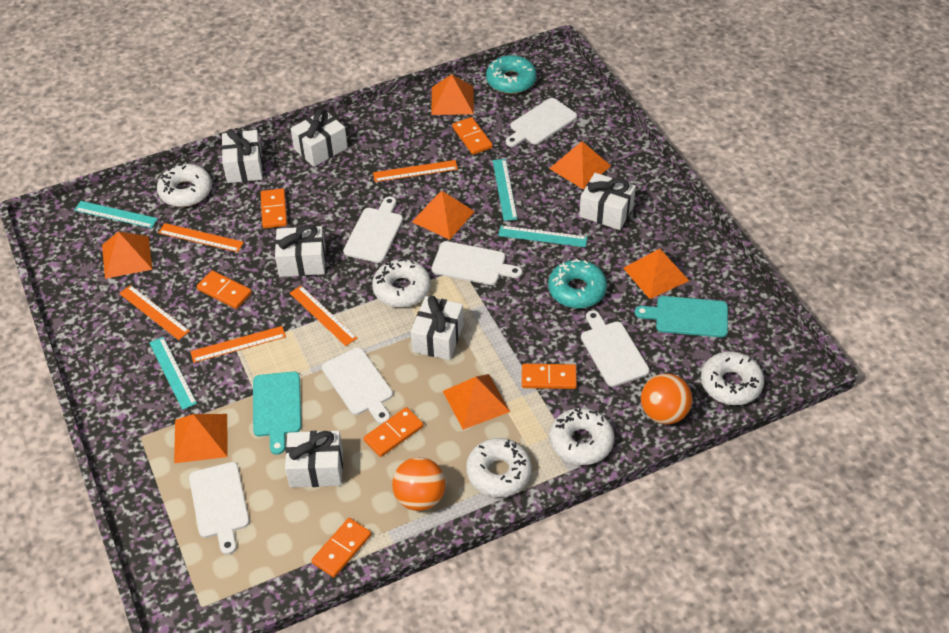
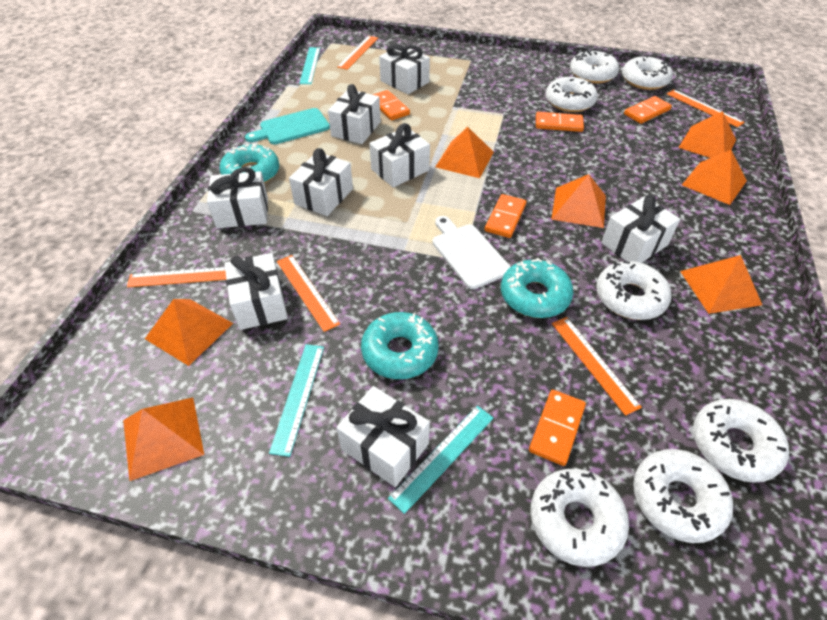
orange ball: [392,457,446,511] [641,373,692,424] = 2 -> none = 0
orange domino: [197,270,252,309] [261,188,287,228] [311,518,371,578] [364,407,424,457] [452,117,493,155] [522,364,577,389] = 6 -> [372,90,410,120] [485,194,526,238] [529,389,586,466] [536,112,584,132] [624,96,672,124] = 5
turquoise cutting board: [253,371,301,455] [635,296,728,338] = 2 -> [245,108,330,144] = 1
turquoise donut: [486,55,537,94] [548,259,607,308] = 2 -> [219,143,279,184] [361,312,439,379] [501,258,573,318] = 3
turquoise ruler: [74,201,158,228] [149,337,197,410] [493,159,517,221] [498,225,588,247] = 4 -> [269,344,324,457] [299,47,320,84] [388,406,493,514] = 3
white cutting board: [189,462,249,555] [322,347,393,424] [343,197,403,263] [431,241,522,285] [506,98,577,147] [581,310,650,387] = 6 -> [432,216,511,289] = 1
white donut: [157,164,212,207] [372,258,431,307] [466,438,532,497] [550,408,614,465] [701,351,764,405] = 5 -> [530,469,629,567] [546,77,598,112] [570,49,619,84] [596,261,671,320] [622,55,673,90] [633,449,733,543] [693,399,789,483] = 7
white gift: [222,129,263,183] [275,224,326,277] [285,431,343,488] [291,109,348,167] [411,296,464,360] [579,173,636,230] = 6 -> [207,167,268,228] [224,253,288,330] [289,148,353,216] [328,84,381,144] [336,386,430,487] [369,123,430,188] [379,44,430,94] [601,194,680,263] = 8

